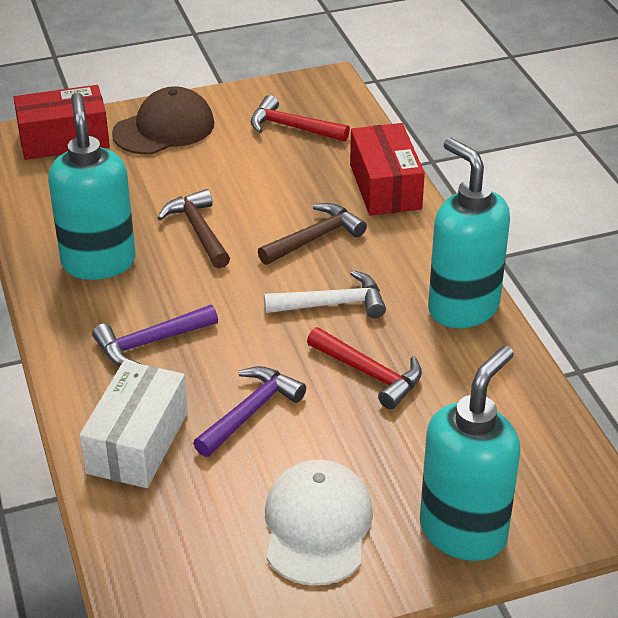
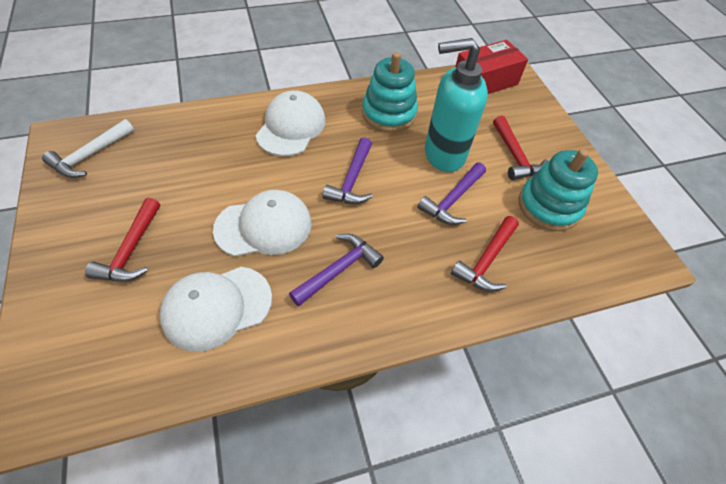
brown cap: [112,86,214,155] = 1 -> none = 0
brown hammer: [157,189,230,268] [258,203,367,265] = 2 -> none = 0
purple hammer: [92,305,218,367] [193,366,306,457] = 2 -> [289,234,384,306] [322,137,373,204] [417,163,486,225] = 3
red box: [13,85,110,160] [350,123,425,216] = 2 -> [455,40,528,94] = 1
red hammer: [251,95,350,142] [307,327,422,409] = 2 -> [85,198,160,282] [451,216,519,292] [493,116,548,180] = 3
turquoise soap dispenser: [48,92,136,280] [420,346,520,561] [428,138,510,328] = 3 -> [425,38,488,172] = 1
turquoise stacking toy: none = 0 -> [362,52,418,132] [519,149,598,231] = 2
white box: [79,361,188,488] = 1 -> none = 0
white cap: [265,460,373,585] = 1 -> [159,267,272,352] [213,190,312,257] [256,91,325,156] = 3

